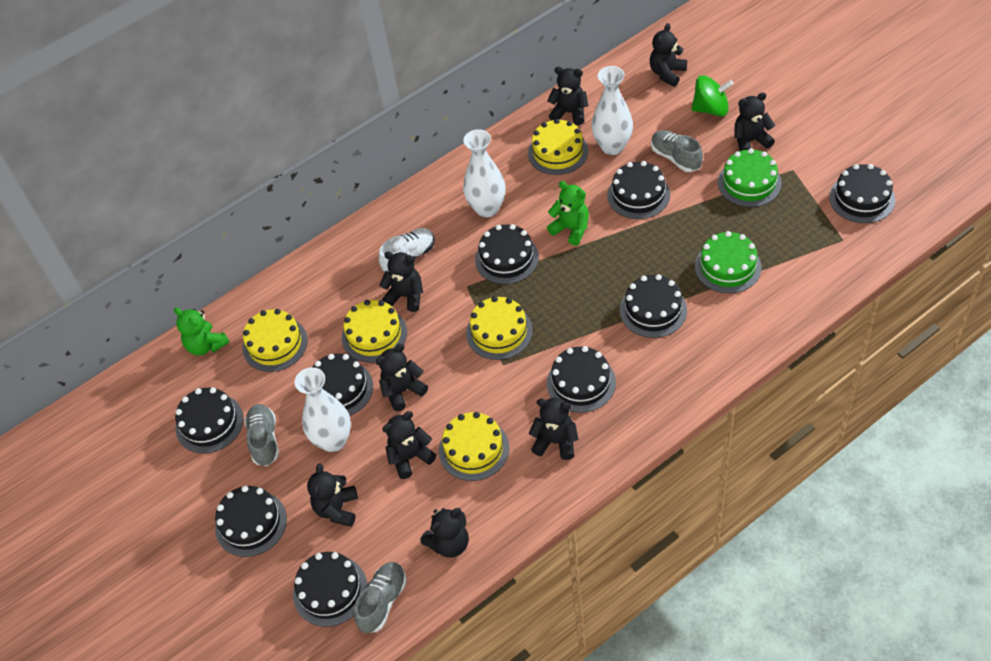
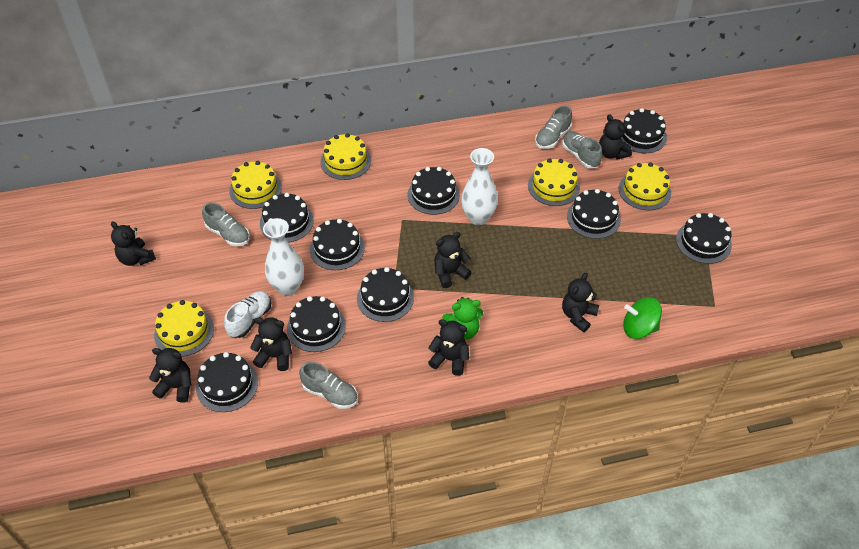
black teddy bear: [307,463,358,527] [376,344,428,411] [379,251,423,312] [382,411,436,479] [421,508,469,558] [529,398,579,460] [547,67,588,125] [650,23,687,87] [734,92,775,151] = 9 -> [111,221,156,266] [149,348,192,403] [250,317,292,371] [428,319,469,376] [434,232,472,288] [562,273,599,332] [599,114,632,160] = 7
green cake: [695,231,762,293] [718,148,782,207] = 2 -> none = 0
green teddy bear: [174,307,230,356] [547,181,589,246] = 2 -> [442,297,483,340] = 1
grey shoe: [244,404,279,466] [354,562,407,633] [651,130,703,172] = 3 -> [202,202,250,246] [299,362,358,409] [535,105,572,149] [562,131,602,168] = 4
white vase: [295,367,351,452] [463,129,506,218] [592,66,633,155] = 3 -> [263,218,304,296] [461,148,498,225] = 2

